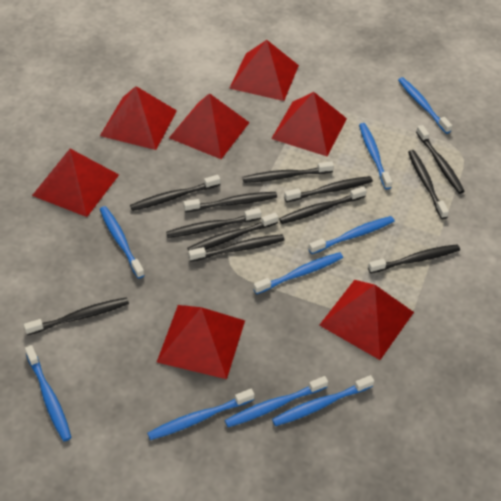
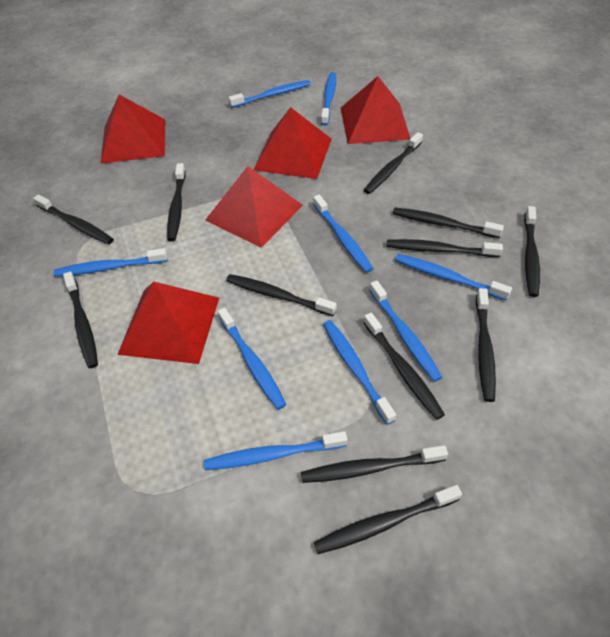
red pyramid: [32,149,119,217] [100,86,177,150] [157,305,245,379] [169,93,250,159] [229,40,299,101] [271,92,347,157] [319,280,414,360] = 7 -> [100,95,165,164] [117,282,219,364] [205,166,303,248] [254,107,332,179] [341,76,410,144] = 5

